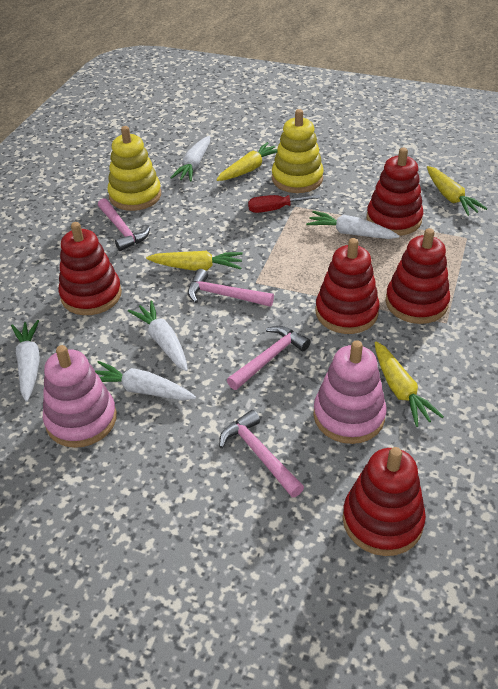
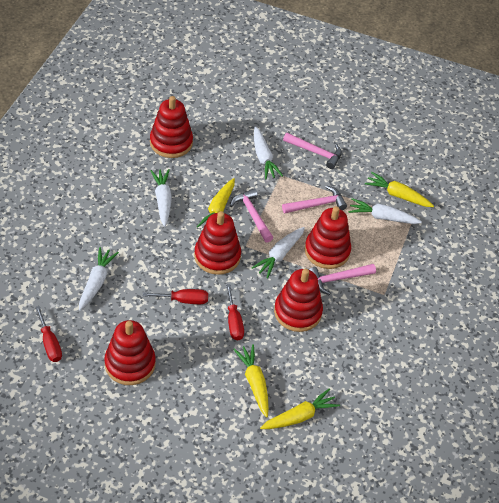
pink stacking toy: [43,345,117,448] [313,340,386,444] = 2 -> none = 0
red screwdriver: [248,195,321,213] = 1 -> [35,306,62,362] [143,289,208,304] [226,284,244,340] = 3
yellow stacking toy: [108,126,161,211] [272,109,324,193] = 2 -> none = 0

